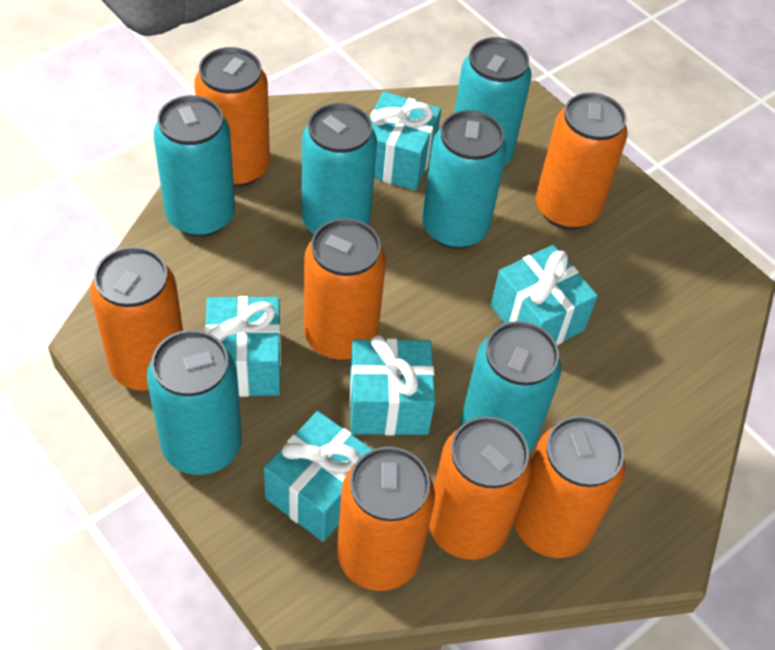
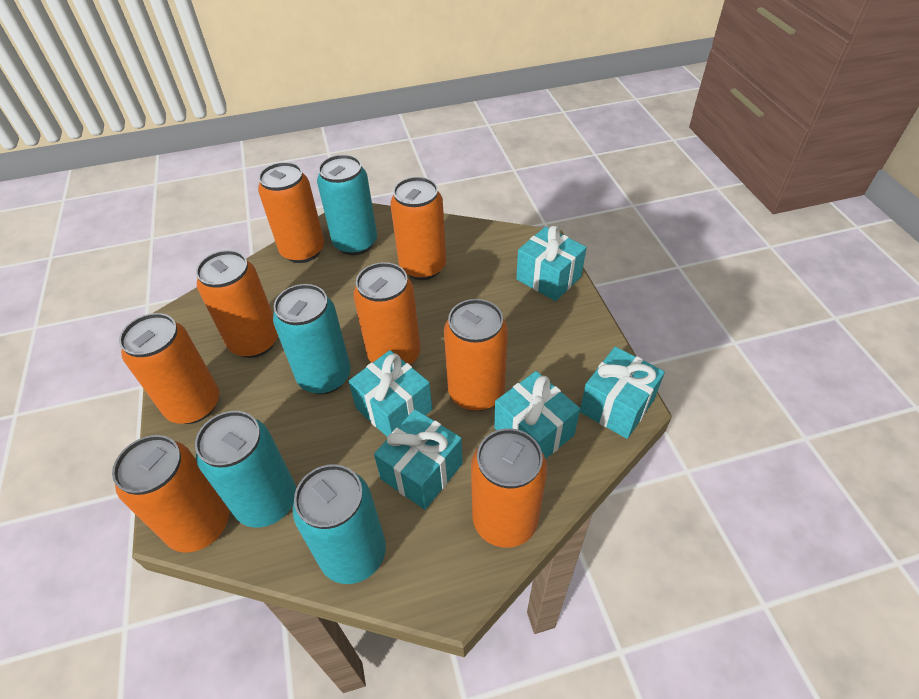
orange can: [90,246,183,391] [194,47,270,187] [304,218,386,360] [337,447,435,591] [429,416,532,560] [514,416,625,558] [536,92,628,229] = 7 -> [112,435,229,553] [119,313,220,424] [196,250,278,358] [258,162,324,263] [353,262,421,365] [390,177,446,280] [444,299,508,411] [471,428,547,548] = 8
turquoise can: [147,330,242,475] [153,95,235,237] [301,103,377,234] [422,110,507,249] [454,37,532,166] [460,321,561,452] = 6 -> [195,411,296,528] [273,284,351,394] [292,464,386,584] [317,155,377,255] = 4

